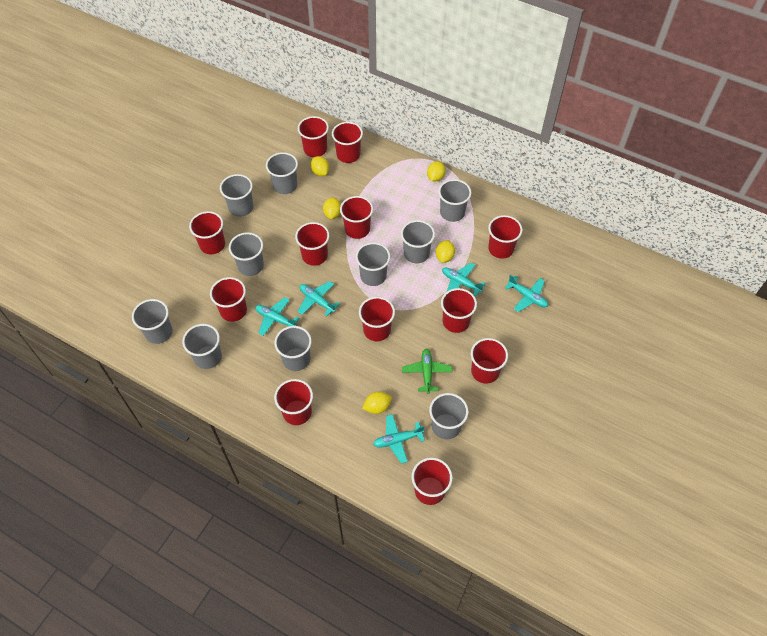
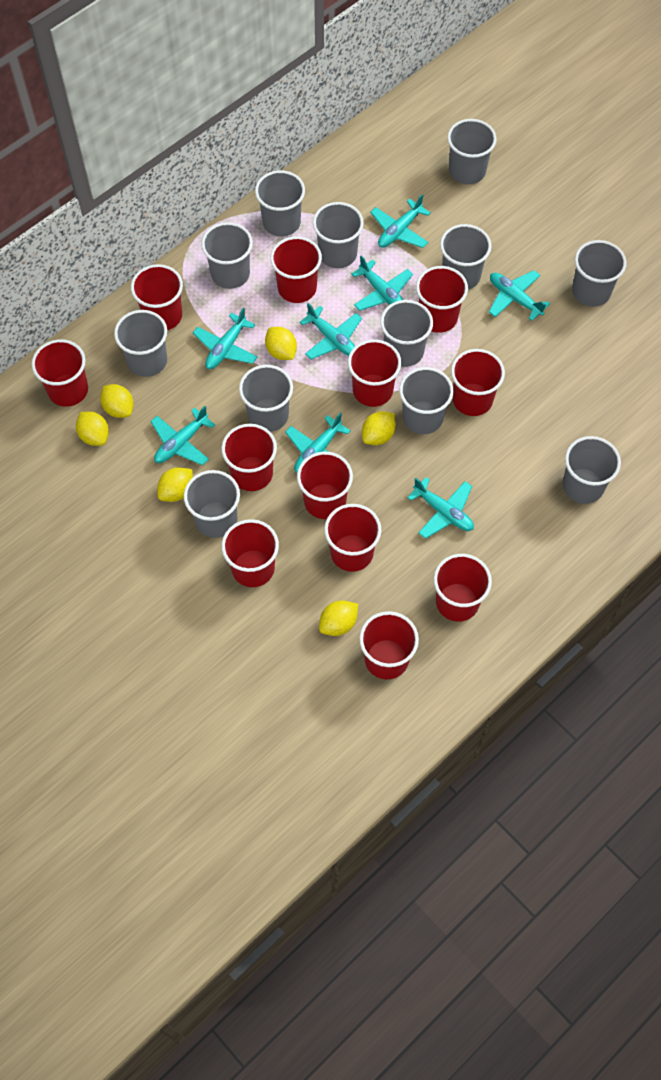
green plane: [402,348,452,394] = 1 -> none = 0
grey cup: [132,299,173,344] [182,324,222,369] [220,174,253,217] [229,232,264,276] [266,152,298,194] [274,326,312,371] [356,242,390,286] [401,220,435,263] [429,393,468,439] [438,179,471,222] = 10 -> [114,310,167,377] [184,470,240,538] [201,222,253,289] [239,365,293,432] [255,170,305,236] [313,202,364,268] [380,300,433,367] [399,367,454,434] [440,224,492,290] [447,119,497,184] [563,436,621,504] [572,240,627,307] = 12
turquoise plane: [255,297,299,336] [297,281,340,316] [373,414,425,464] [442,262,486,297] [505,275,548,312] = 5 -> [151,406,215,465] [193,308,258,369] [285,412,351,473] [300,303,362,360] [351,255,413,311] [370,194,431,248] [407,477,474,539] [489,270,550,321] = 8
yellow lemon: [310,156,329,176] [323,197,341,219] [362,391,392,414] [427,161,446,182] [436,240,455,263] = 5 -> [76,411,109,446] [100,384,134,418] [157,467,193,502] [265,327,297,360] [319,600,358,636] [362,411,396,445] = 6

